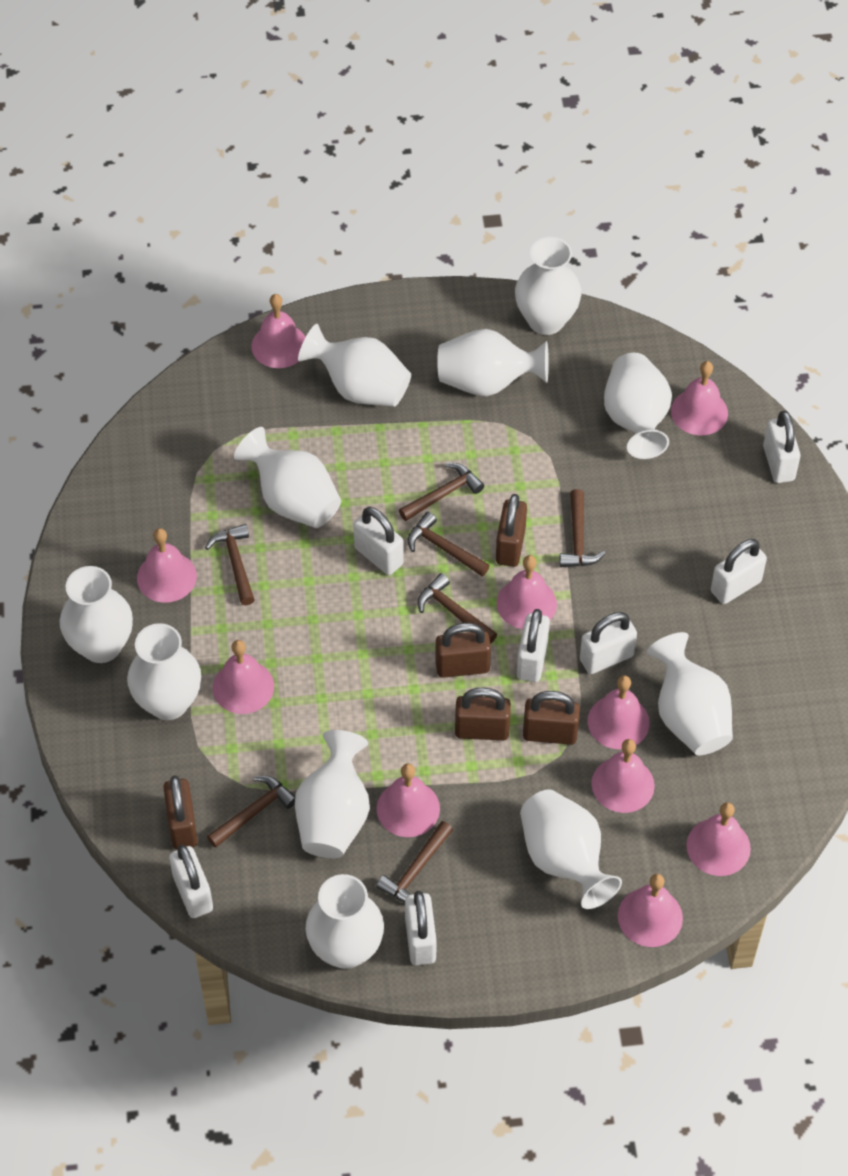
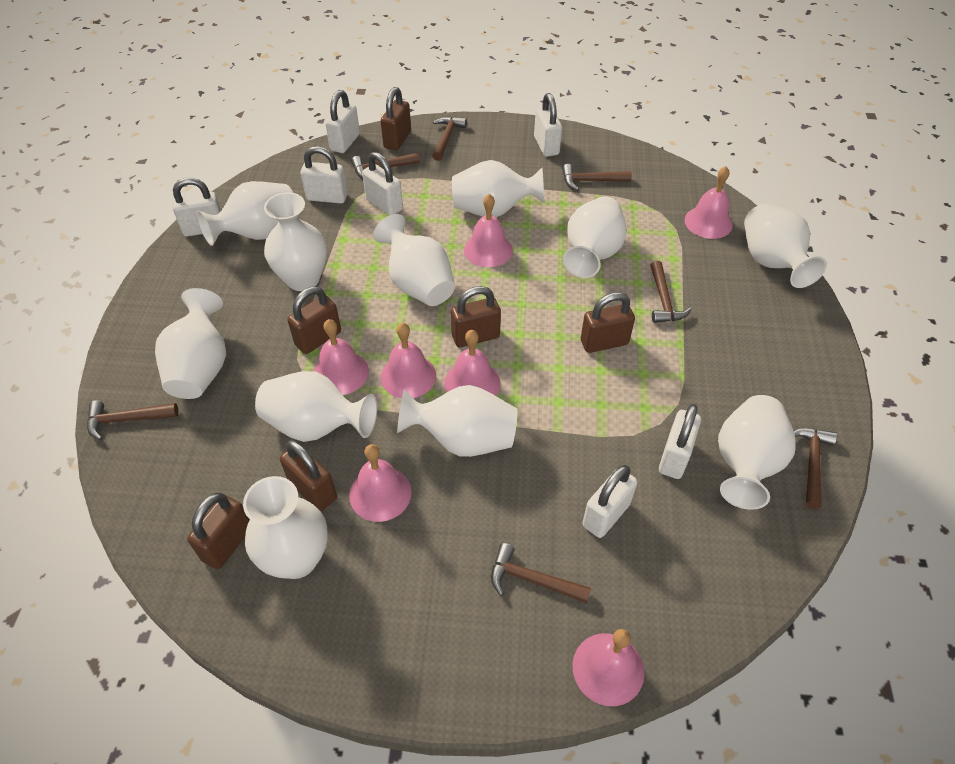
brown padlock: [163,775,198,850] [435,623,491,678] [455,688,511,740] [496,494,527,567] [523,691,580,745] = 5 -> [187,493,250,569] [280,440,337,511] [287,286,341,354] [381,87,411,150] [451,286,501,347] [581,292,635,353] = 6
pink bell: [137,528,197,603] [213,640,274,714] [251,294,305,368] [377,764,440,837] [497,555,557,629] [587,675,650,749] [591,739,655,813] [618,874,683,947] [671,361,728,435] [686,802,751,876] = 10 -> [314,319,369,395] [349,444,412,522] [381,323,436,398] [444,330,500,396] [464,194,513,267] [572,629,644,706] [685,166,733,239] = 7

